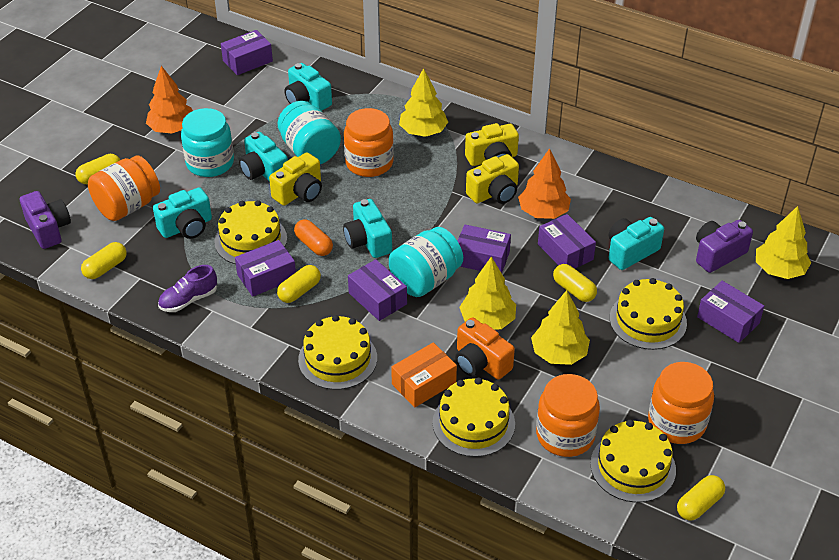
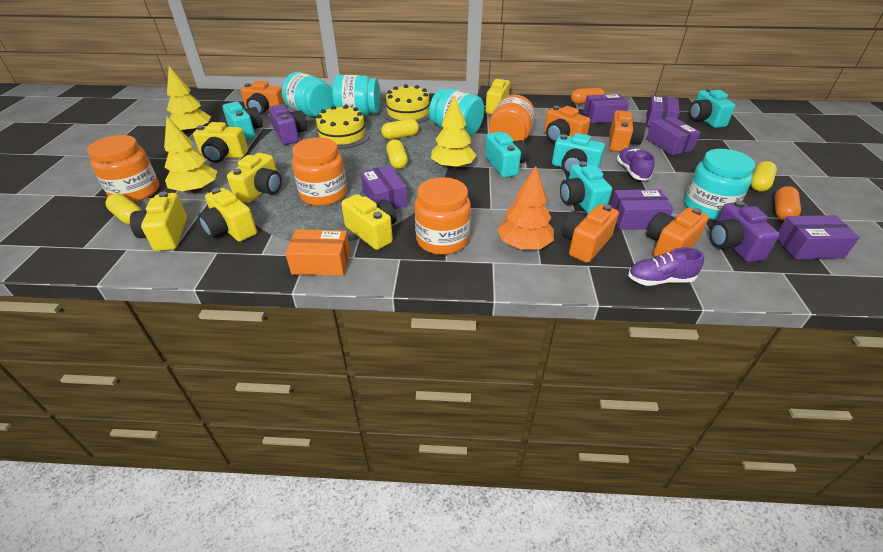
orange camera: [455,317,515,379] = 1 -> [241,81,286,115] [544,105,590,143] [562,204,619,263] [610,110,646,152] [647,207,709,257] = 5
orange capsule: [294,219,333,256] = 1 -> [571,88,605,104] [775,186,801,220] = 2
orange tree: [146,66,193,134] [518,148,571,219] = 2 -> [497,166,554,249] = 1
purple shoe: [158,265,217,312] = 1 -> [617,148,655,181] [628,247,704,286] = 2
turquoise jar: [181,108,234,177] [278,101,341,164] [389,227,463,297] = 3 -> [282,72,334,117] [332,75,380,115] [429,89,484,136] [684,149,755,220] = 4
yellow cake: [214,200,287,264] [298,315,377,390] [433,377,515,457] [590,420,676,503] [610,278,687,350] = 5 -> [314,105,370,149] [383,84,430,123] = 2
yellow camera: [269,152,322,206] [465,123,519,166] [466,154,519,204] = 3 -> [130,191,187,251] [193,122,248,163] [198,188,257,242] [227,153,282,203] [341,194,397,250] [478,78,510,115] = 6
yellow capsule: [76,154,120,184] [81,242,127,279] [277,265,321,303] [553,264,597,302] [677,475,725,521] = 5 -> [105,194,141,225] [381,119,419,139] [386,139,408,169] [751,161,777,192] = 4
yellow tree: [399,68,448,137] [459,257,516,330] [531,290,590,365] [756,206,811,279] = 4 -> [164,117,217,193] [167,66,211,134] [431,96,477,169] = 3

